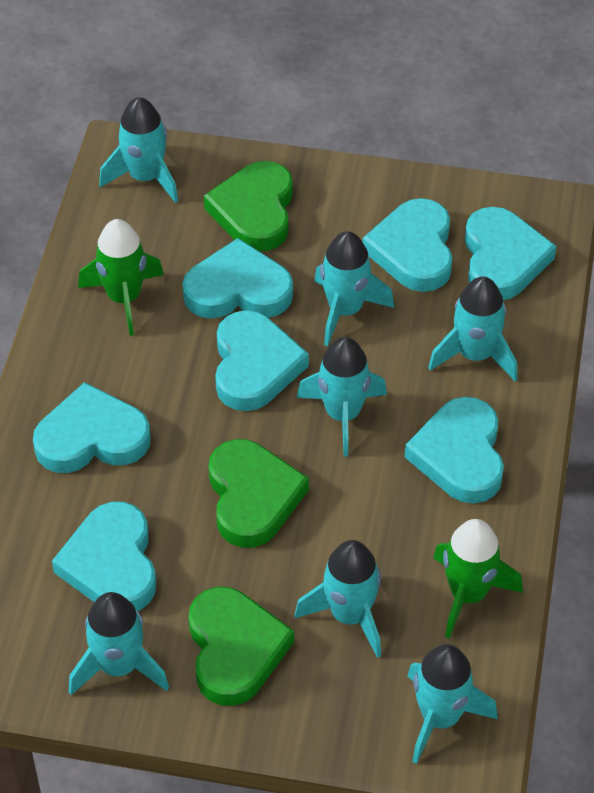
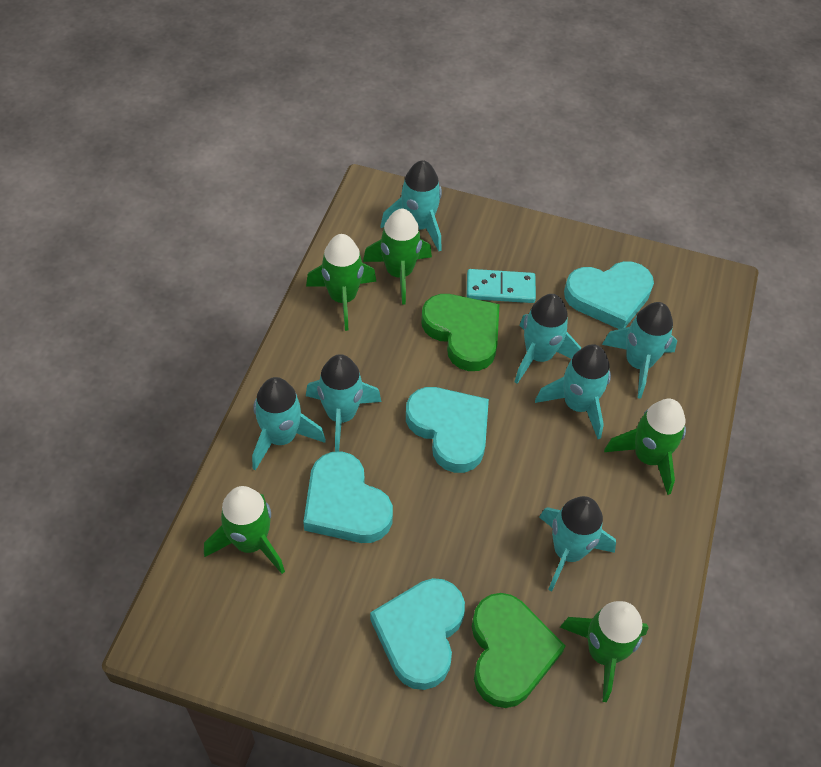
green heart: [189,587,294,706] [204,161,293,252] [209,439,309,548] = 3 -> [421,294,500,371] [472,593,566,708] = 2
green rocket: [78,219,164,336] [433,519,523,638] = 2 -> [204,486,285,574] [306,234,376,331] [363,209,432,305] [560,601,649,702] [604,399,686,495] = 5
turquoise domino: none = 0 -> [467,269,536,303] = 1
turquoise heart: [33,382,151,473] [52,502,156,611] [182,238,293,319] [215,310,309,411] [363,198,452,292] [404,397,504,504] [465,207,556,300] = 7 -> [303,451,393,543] [370,578,465,690] [406,387,489,473] [564,261,654,329] = 4

